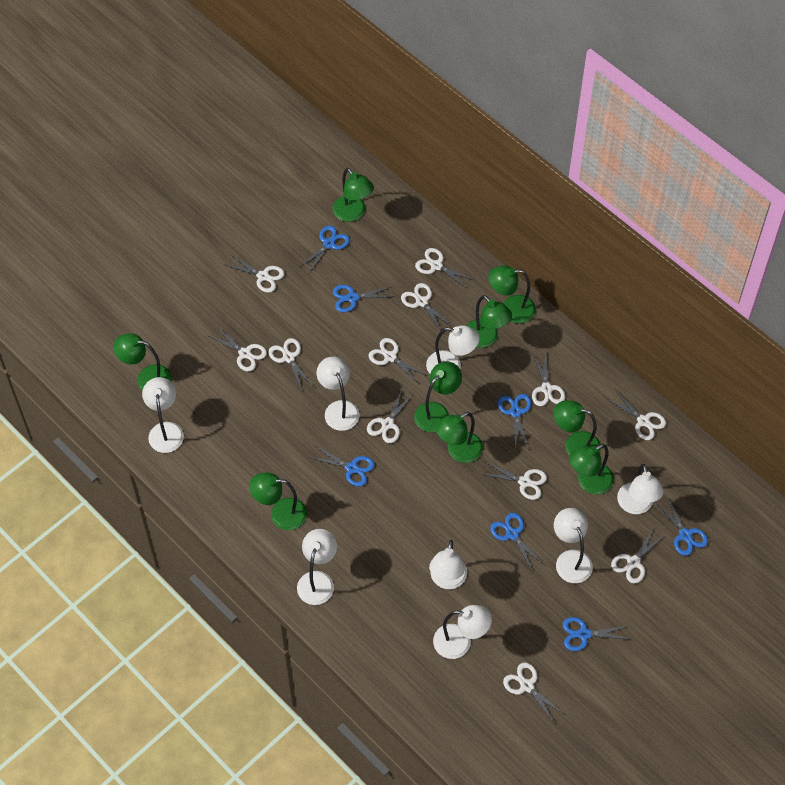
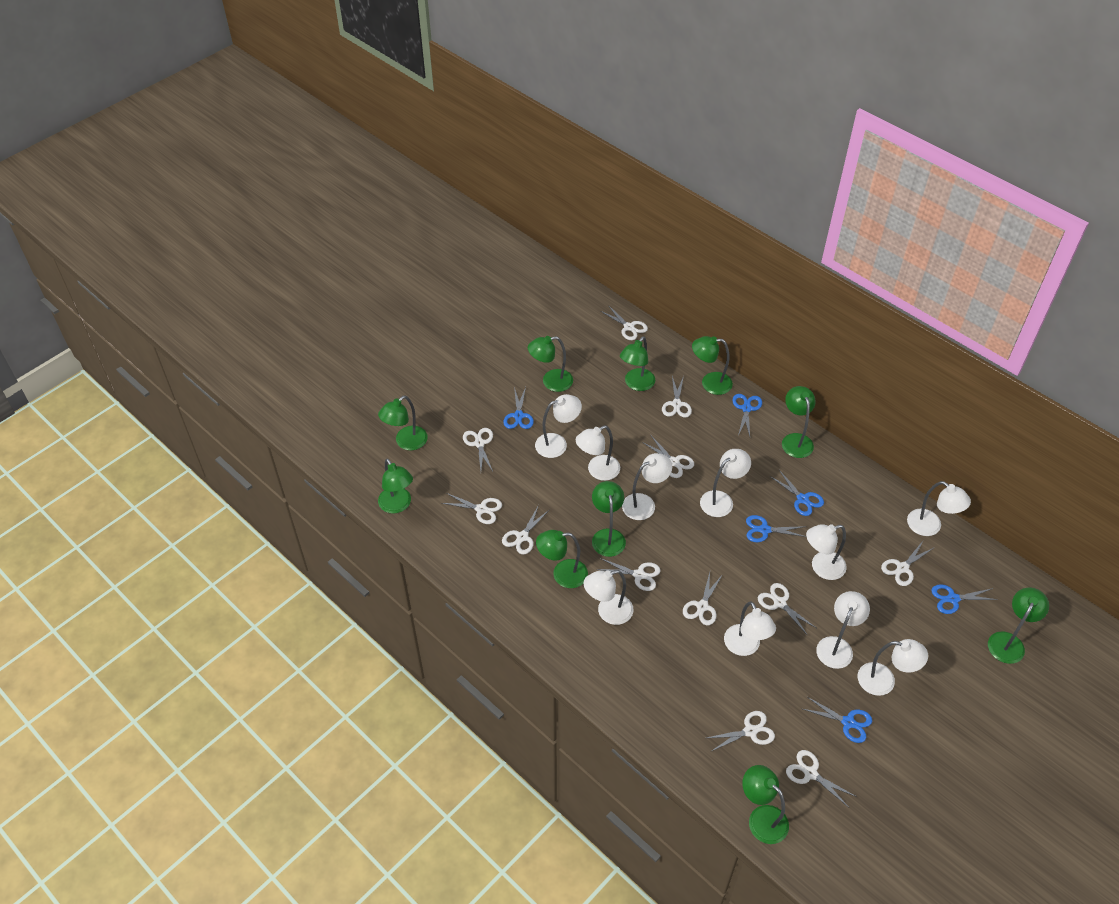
blue scissors: [299,226,350,273] [309,447,375,487] [333,285,395,312] [490,513,544,572] [498,394,531,449] [563,617,631,651] [655,496,708,556] = 7 -> [503,387,534,429] [732,394,762,436] [746,515,807,542] [770,470,824,516] [803,697,872,743] [931,584,998,614] = 6
green lamp: [113,333,172,391] [249,472,307,530] [333,168,374,222] [414,361,462,432] [435,412,483,463] [466,295,512,348] [488,266,536,324] [554,400,601,455] [569,444,614,494] = 9 -> [378,396,428,450] [378,459,413,514] [528,336,573,392] [536,530,588,588] [592,481,626,557] [620,336,655,391] [692,336,733,395] [742,765,789,844] [782,386,816,458] [988,587,1049,664] = 10
white lamp: [142,377,184,453] [297,529,337,605] [317,357,360,431] [426,325,479,374] [429,540,467,589] [433,605,492,659] [554,508,593,583] [617,464,663,514] = 8 -> [535,394,582,458] [576,425,620,481] [584,570,633,625] [622,453,672,520] [700,449,751,517] [724,601,776,656] [806,524,847,580] [816,591,870,669] [858,639,928,696] [907,481,971,536] = 10

